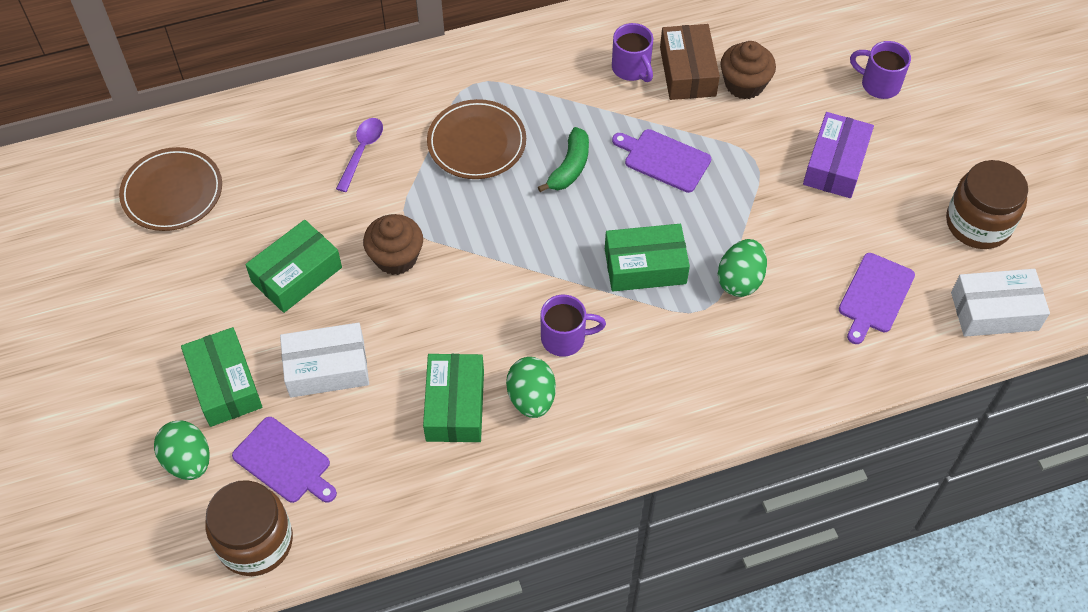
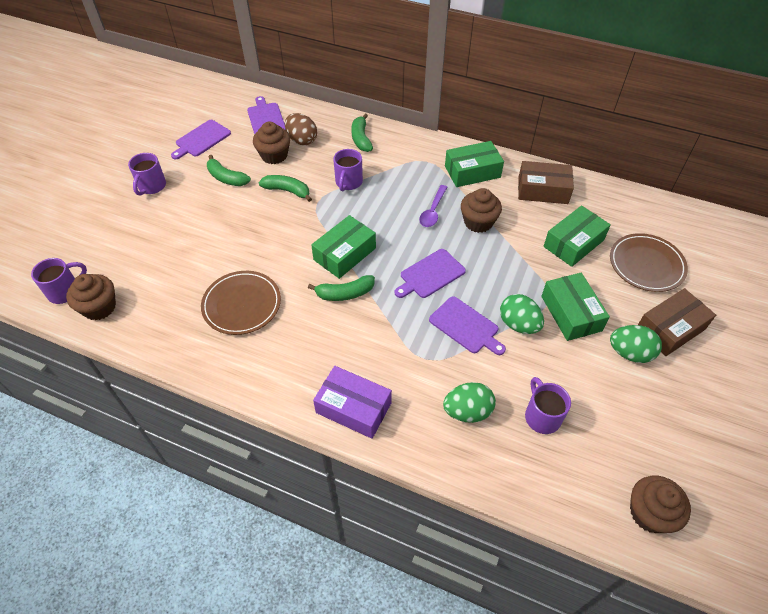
brown box: [660,24,720,100] = 1 -> [518,161,574,204] [638,288,716,356] = 2
brown cupcake: [363,214,423,275] [721,41,776,99] = 2 -> [66,274,116,320] [253,121,290,164] [461,188,502,233] [630,476,691,533] = 4
brown egg: none = 0 -> [285,113,317,145] = 1
brown jar: [205,480,293,576] [946,160,1028,249] = 2 -> none = 0
green banana: [538,127,589,192] = 1 -> [207,155,251,186] [259,175,312,202] [308,275,375,301] [351,113,373,152] = 4
purple cutting board: [232,417,337,503] [612,129,711,193] [839,253,915,344] = 3 -> [171,120,231,159] [247,96,286,135] [395,249,466,298] [429,297,506,355] = 4
purple mug: [541,295,606,357] [612,23,653,82] [850,41,911,99] = 3 -> [31,258,87,304] [128,153,166,196] [333,149,363,191] [525,377,571,434] = 4
white box: [280,323,369,397] [951,269,1050,337] = 2 -> none = 0

